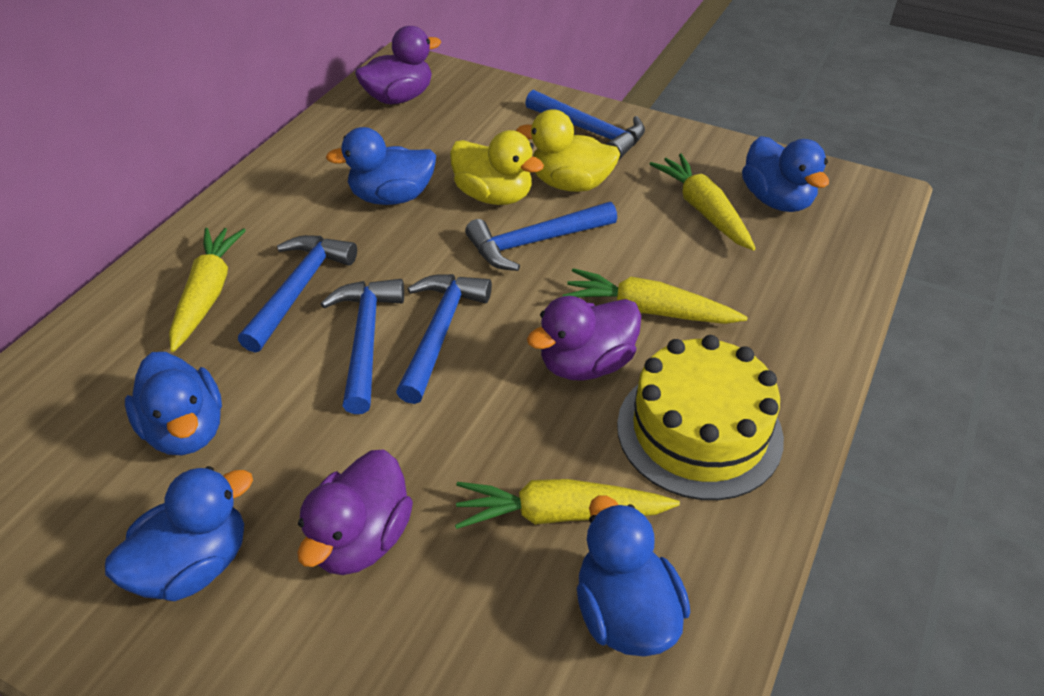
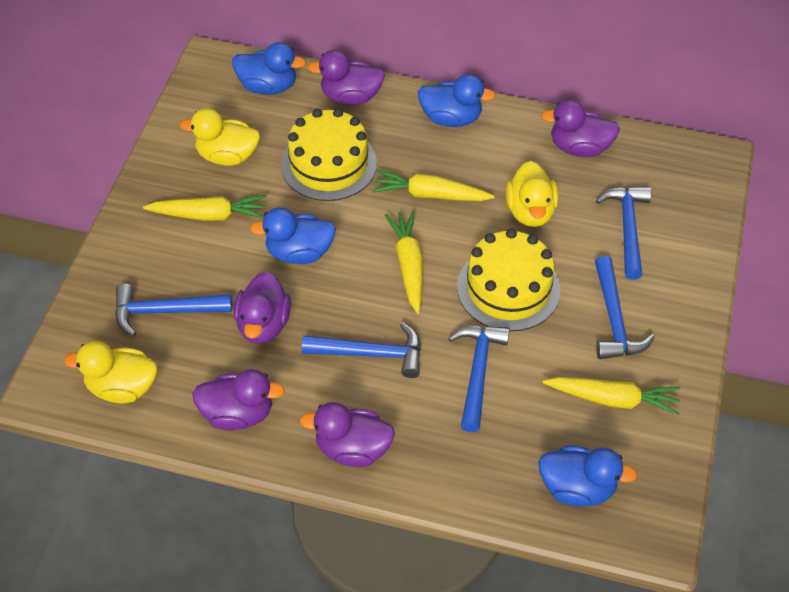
blue duck: [105,466,253,601] [125,352,222,455] [326,127,436,205] [577,496,690,656] [742,136,829,212] = 5 -> [232,42,306,95] [250,207,336,264] [418,74,495,127] [538,446,637,507] = 4
purple duck: [297,449,413,575] [355,26,441,104] [527,296,641,381] = 3 -> [192,369,285,430] [234,271,291,344] [300,402,395,467] [308,50,385,105] [541,100,620,157] = 5
yellow cake: [617,335,784,500] = 1 -> [281,108,377,201] [457,228,561,331] = 2
yellow duck: [450,130,544,205] [516,109,620,192] = 2 -> [64,341,158,403] [180,108,260,166] [506,161,558,227] = 3

